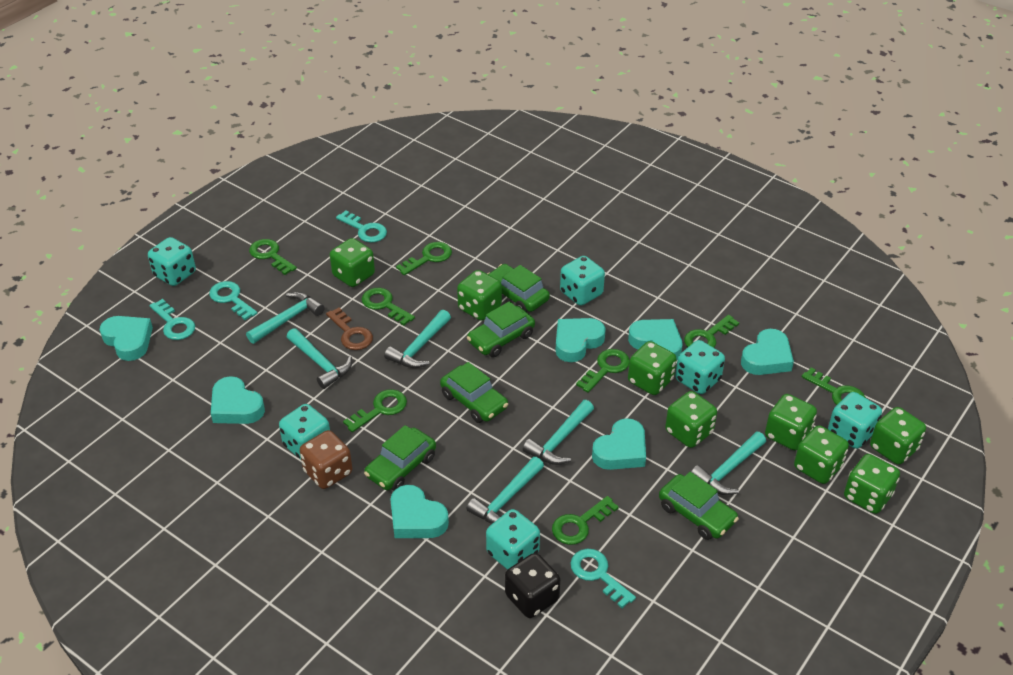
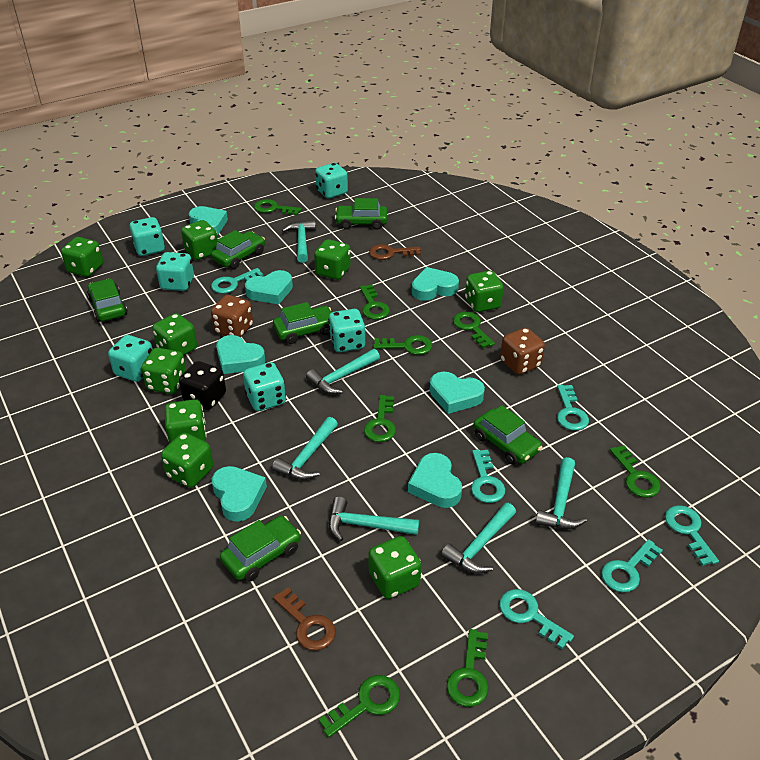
brown dice: [300,430,352,489] = 1 -> [211,295,253,337] [500,328,545,375] = 2
brown key: [326,308,373,350] = 1 -> [273,587,336,651] [369,244,421,260] = 2
green car: [364,425,436,491] [440,362,508,423] [467,301,535,357] [487,264,550,312] [659,472,739,540] = 5 -> [87,278,127,322] [211,230,265,269] [220,516,301,582] [273,302,331,344] [335,198,387,230] [473,405,543,465] = 6
green dice: [330,238,375,287] [457,270,502,321] [628,341,676,395] [665,391,717,448] [765,394,817,450] [794,425,849,484] [844,454,900,514] [870,407,926,465] = 8 -> [61,237,103,277] [141,348,187,394] [152,313,197,356] [161,432,213,487] [165,399,207,444] [181,220,218,260] [314,239,351,280] [368,536,421,599] [465,271,504,312] = 9
turquoise key: [149,299,195,340] [209,281,257,320] [336,210,387,243] [570,549,636,608] = 4 -> [211,268,263,294] [471,450,506,503] [499,589,574,649] [557,385,589,431] [601,539,663,592] [665,505,719,566] = 6

